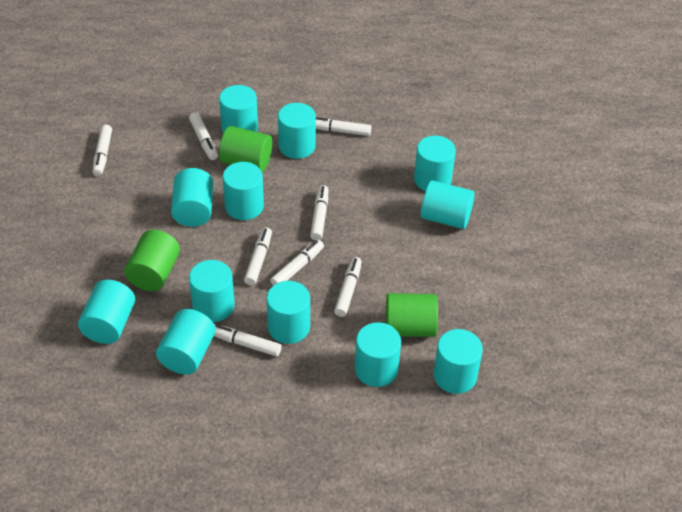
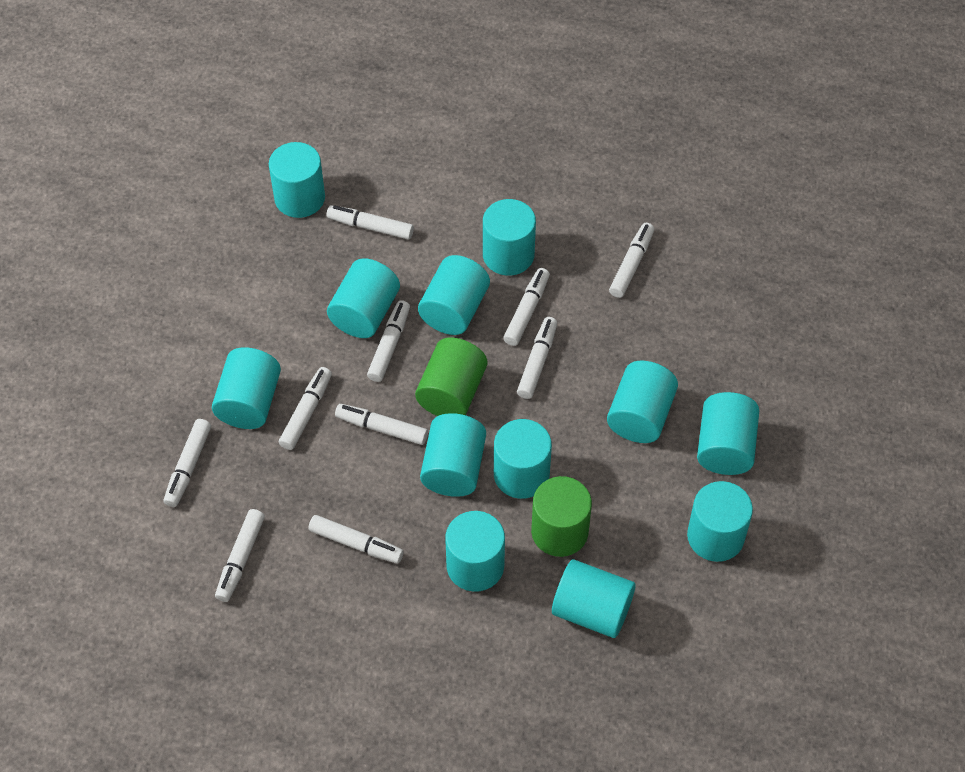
green cylinder: [124,230,180,291] [219,126,272,172] [385,293,438,337] = 3 -> [415,337,487,416] [531,476,592,557] = 2
white marker: [93,125,112,176] [189,112,218,160] [214,324,282,357] [244,227,272,285] [270,240,324,286] [310,185,329,240] [316,117,371,136] [334,257,362,317] = 8 -> [164,419,211,507] [215,509,265,602] [279,367,332,450] [308,515,404,564] [327,205,414,240] [335,404,428,445] [367,300,410,382] [503,268,550,346] [517,317,557,399] [609,223,654,298] = 10

